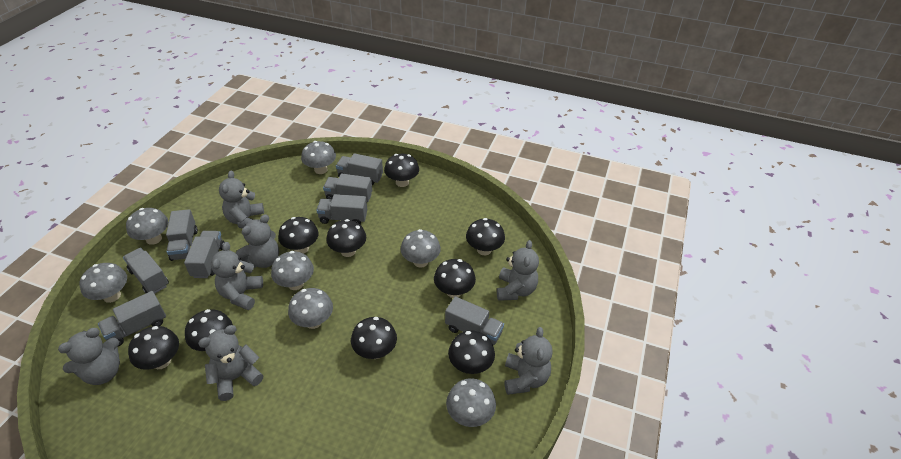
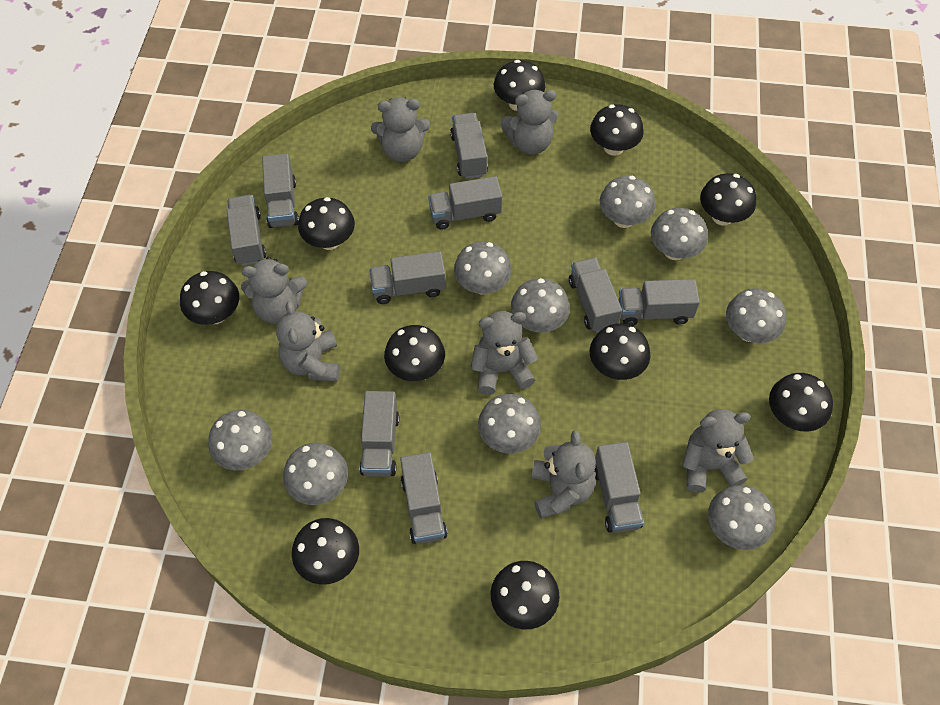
black mushroom: [128,326,179,370] [185,309,233,351] [278,217,319,254] [326,219,366,257] [351,317,397,359] [384,154,419,187] [434,259,476,298] [448,331,495,374] [466,218,505,255] = 9 -> [180,271,239,325] [292,518,359,585] [298,197,355,250] [384,325,445,381] [491,561,560,629] [494,60,545,111] [589,324,651,380] [590,104,644,156] [700,173,756,225] [769,373,833,432] = 10
grey mushroom: [80,263,127,303] [126,208,168,245] [271,251,314,290] [288,288,333,329] [301,141,336,174] [401,229,441,268] [446,378,496,427] = 7 -> [208,410,272,470] [283,443,348,505] [454,241,512,294] [478,394,541,453] [511,278,570,333] [600,176,655,228] [651,208,708,260] [708,485,775,550] [726,288,786,343] = 9
grey truck: [98,291,166,347] [123,248,169,294] [166,209,198,261] [184,231,225,278] [316,194,367,224] [323,173,372,202] [336,153,383,185] [445,296,504,345] = 8 -> [227,195,266,266] [262,153,299,228] [360,391,400,477] [369,251,446,304] [400,452,448,544] [428,176,502,230] [450,113,488,179] [569,258,622,333] [594,442,644,533] [618,279,700,326] = 10

